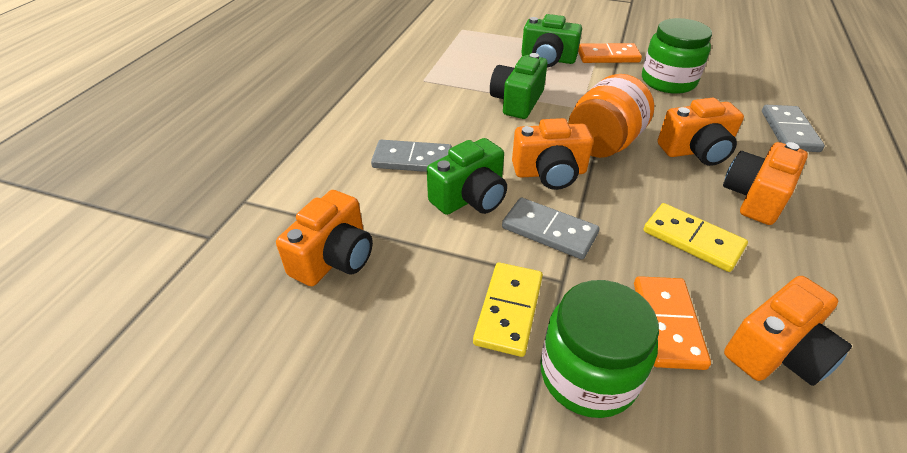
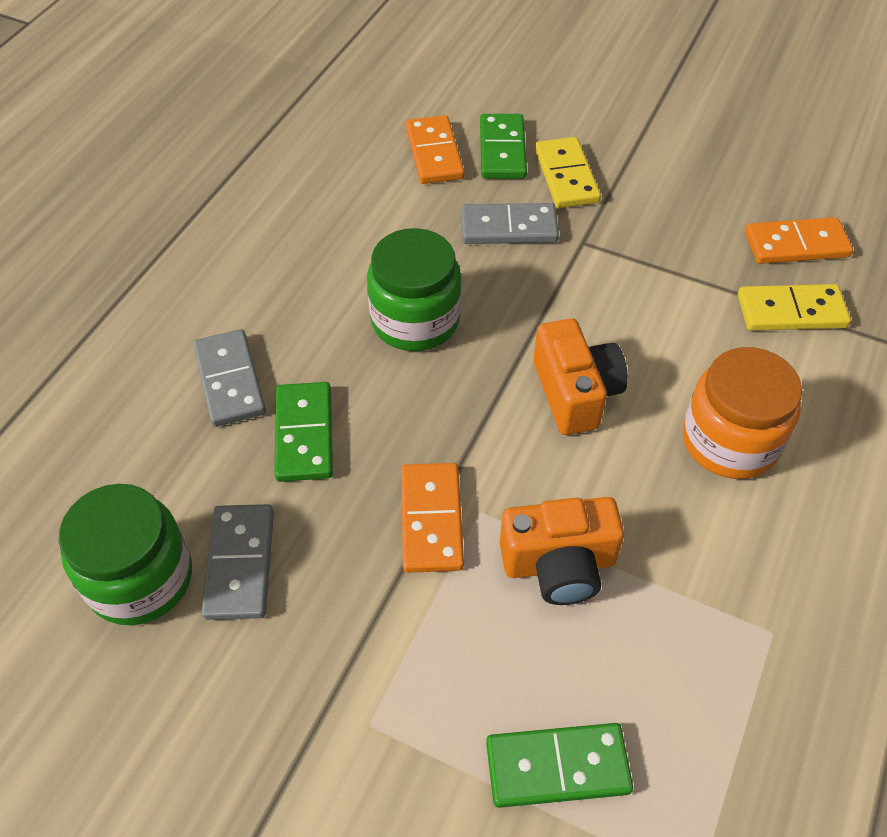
green camera: [427,138,507,215] [490,53,547,119] [521,14,582,67] = 3 -> none = 0
green domino: none = 0 -> [274,382,333,482] [480,114,527,179] [486,723,633,808] = 3
orange camera: [276,190,373,286] [512,118,593,190] [658,98,744,166] [723,142,808,225] [724,276,852,386] = 5 -> [500,497,624,605] [533,318,628,435] = 2
orange domino: [578,43,642,63] [634,276,711,370] = 2 -> [401,463,464,573] [406,115,464,184] [745,217,853,264] = 3

